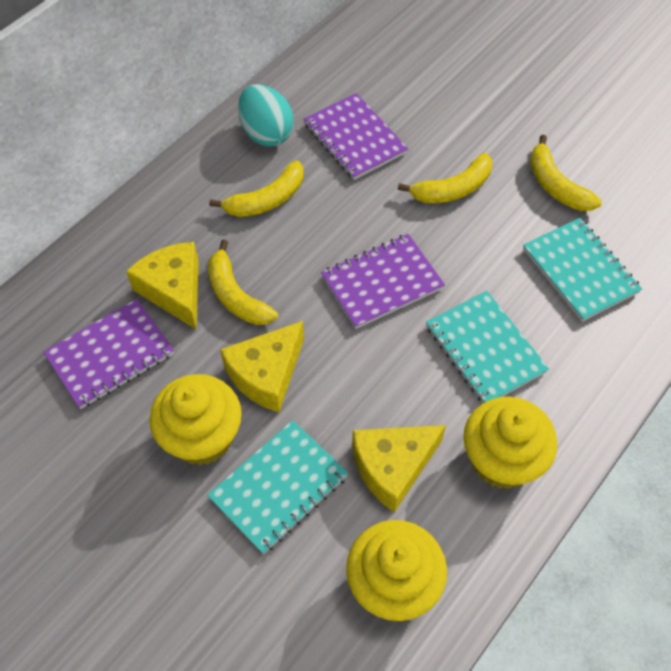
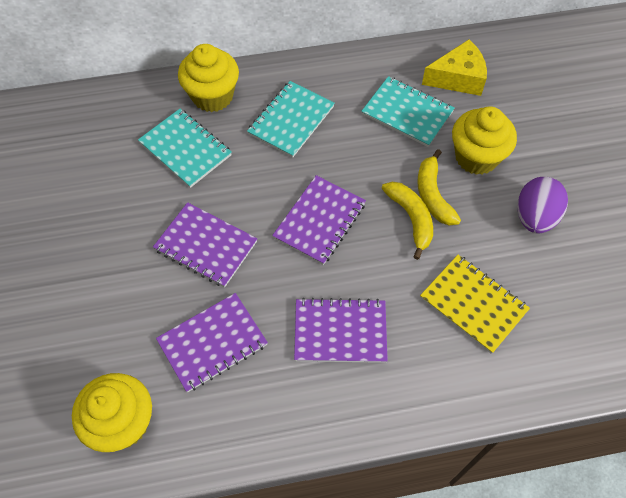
purple egg: none = 0 -> [518,177,568,233] = 1
purple notebook: [43,299,174,409] [304,93,408,180] [321,234,445,329] = 3 -> [153,202,257,287] [156,293,268,392] [272,175,366,265] [294,298,388,363] = 4
turquoise egg: [238,84,294,146] = 1 -> none = 0
yellow banana: [208,240,278,325] [209,160,304,217] [398,153,492,203] [530,135,602,211] = 4 -> [382,182,433,260] [417,149,461,225] = 2
yellow cheese: [126,242,199,329] [220,321,304,412] [352,425,446,513] = 3 -> [422,39,487,96] = 1
yellow notebook: none = 0 -> [420,255,530,354] = 1

